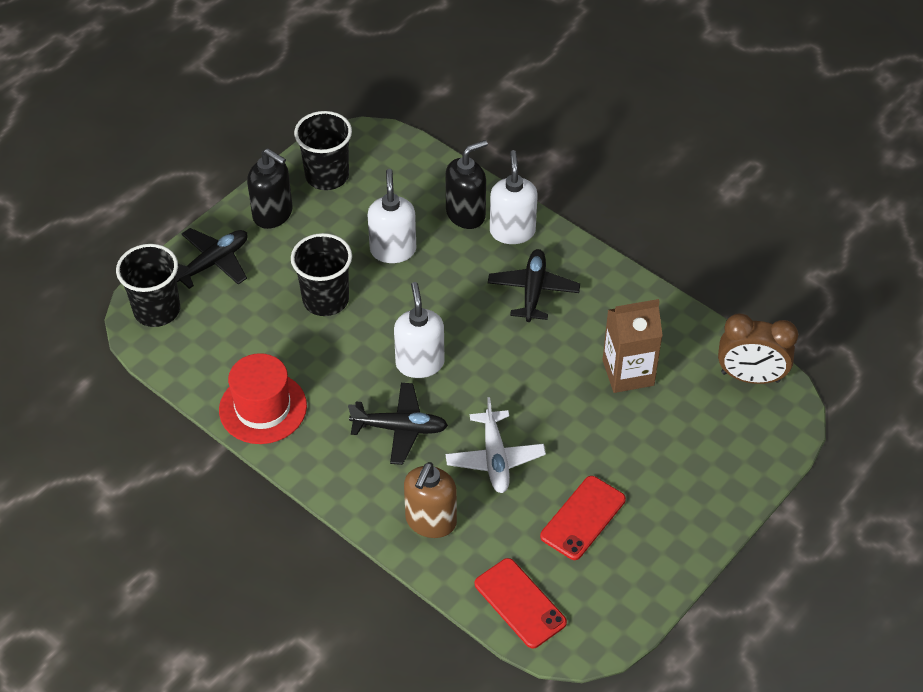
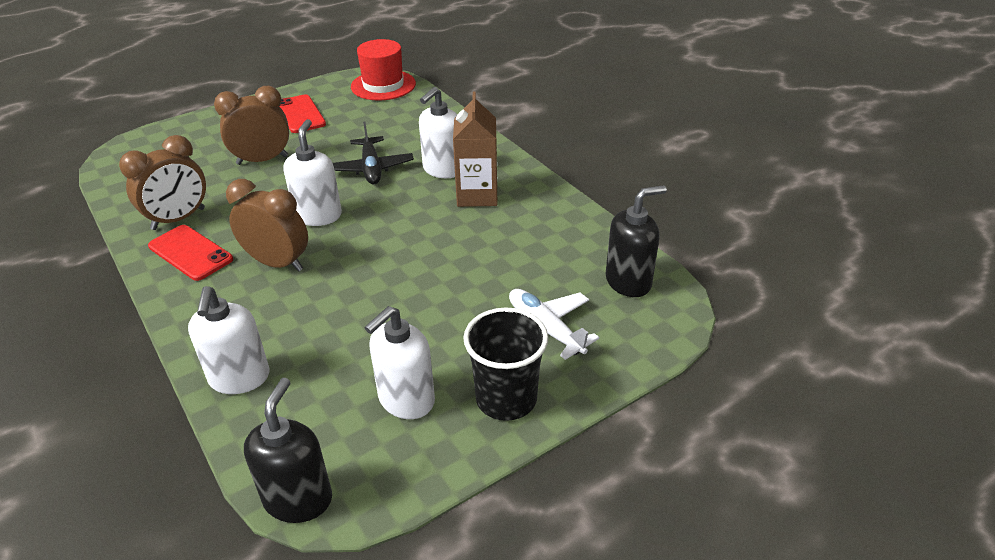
black cup: [116,244,180,327] [291,233,352,316] [294,111,352,190] = 3 -> [463,308,548,421] = 1
black plane: [176,228,247,289] [348,383,448,465] [488,249,580,322] = 3 -> [333,121,414,184] = 1
brown clock: [718,313,798,384] = 1 -> [119,135,206,230] [214,86,289,165] [226,179,308,271] = 3
brown soap dispenser: [404,462,457,538] = 1 -> none = 0
white soap dispenser: [367,169,416,263] [394,282,445,378] [490,150,538,244] = 3 -> [188,286,269,394] [283,119,342,226] [364,306,435,419] [419,87,457,178] = 4

